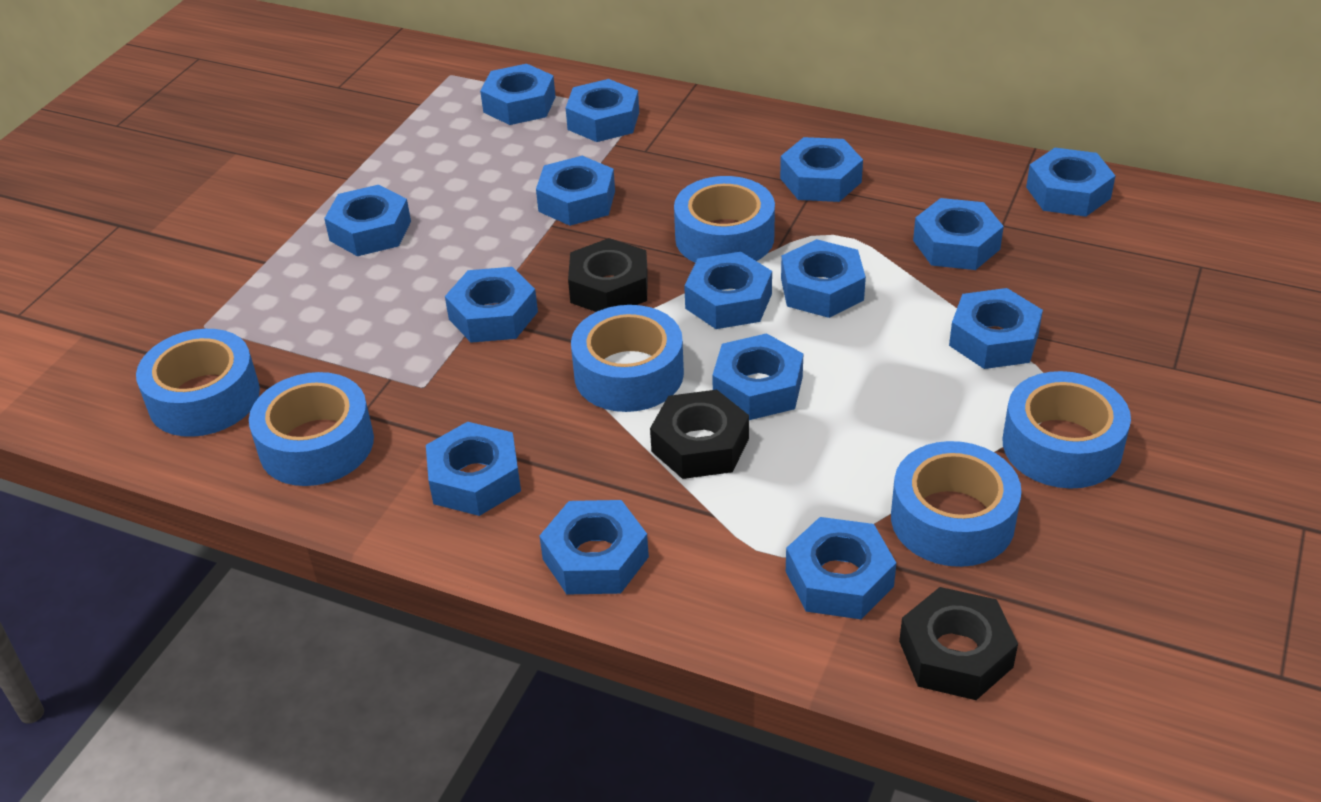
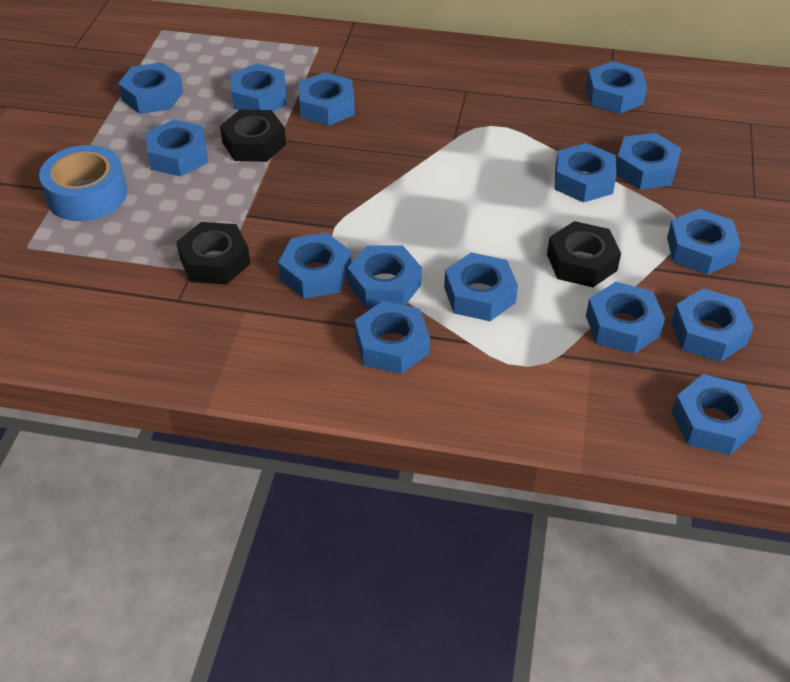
blue tape: [136,329,260,437] [249,372,374,486] [571,305,684,412] [674,176,775,263] [891,441,1022,567] [1003,371,1131,489] = 6 -> [39,145,127,221] = 1

